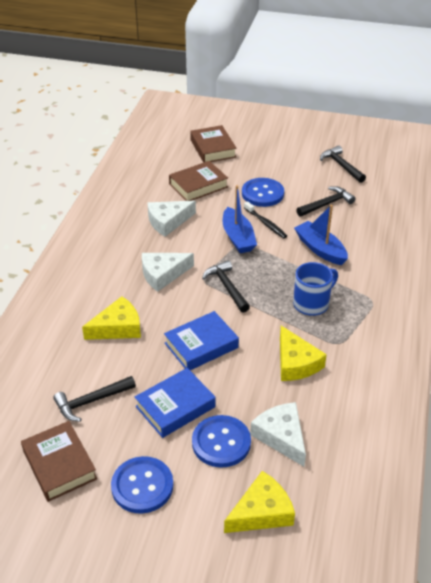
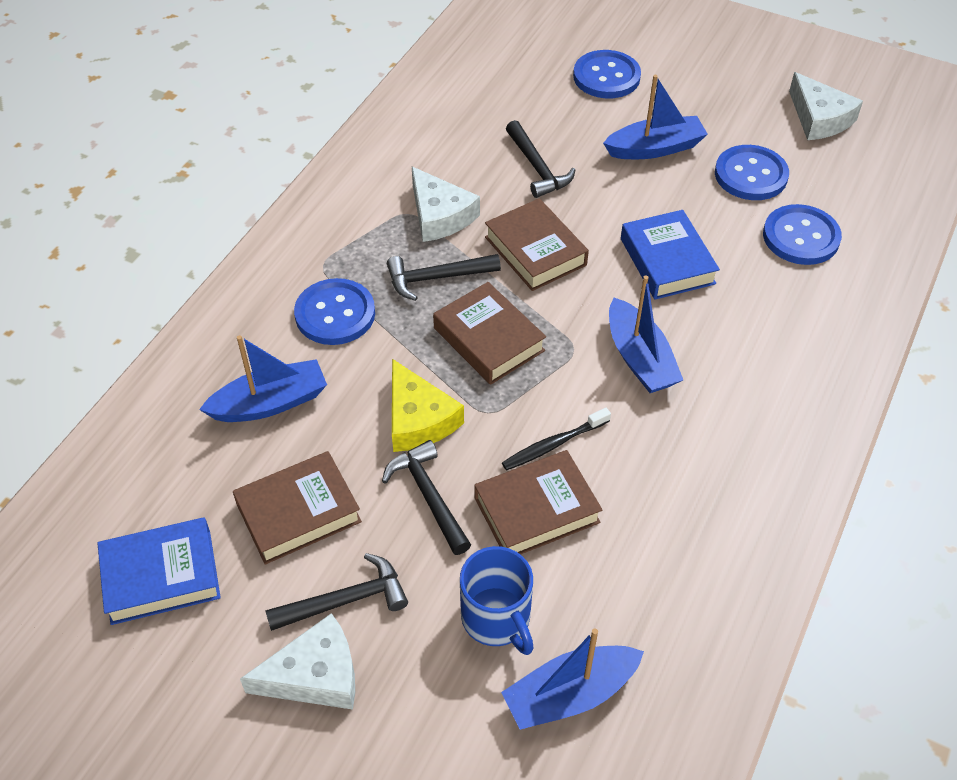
blue boat: [223,185,257,253] [294,205,348,265] = 2 -> [199,335,327,422] [501,629,644,730] [603,75,708,159] [609,276,683,393] = 4
blue button: [111,456,173,514] [192,415,251,468] [242,178,284,207] = 3 -> [294,278,375,345] [573,50,641,98] [715,145,789,200] [763,204,842,265] = 4
brown book: [21,421,97,502] [169,161,228,201] [190,125,237,163] = 3 -> [233,451,362,564] [433,282,546,385] [474,450,602,555] [485,198,589,291] = 4
yellow cheese: [82,296,141,340] [224,471,295,533] [280,326,327,381] = 3 -> [392,359,464,452] = 1

